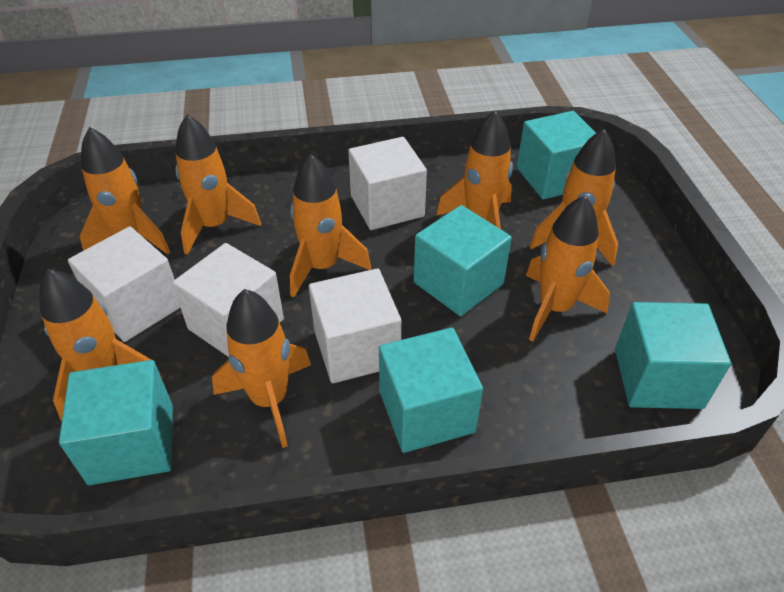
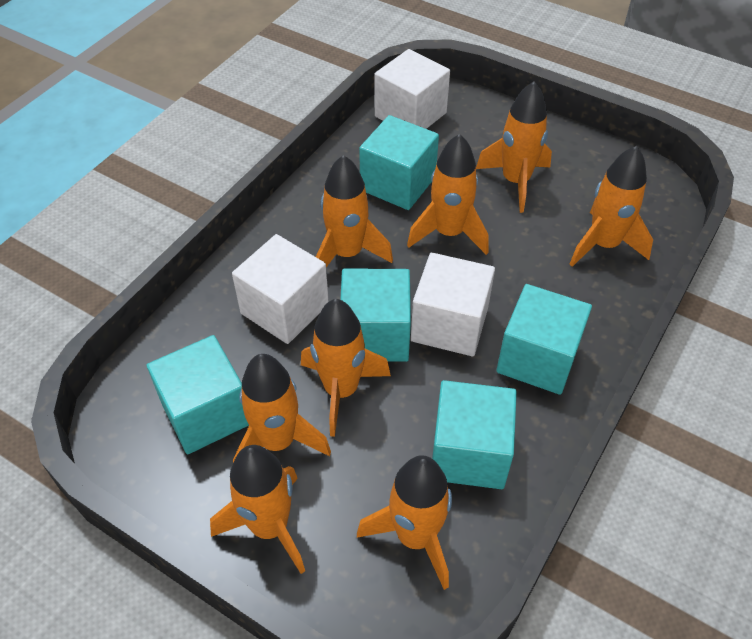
white cube: [68,226,180,342] [172,243,284,357] [309,268,401,383] [348,137,427,230] = 4 -> [232,234,329,344] [375,49,450,129] [411,253,495,356] = 3

